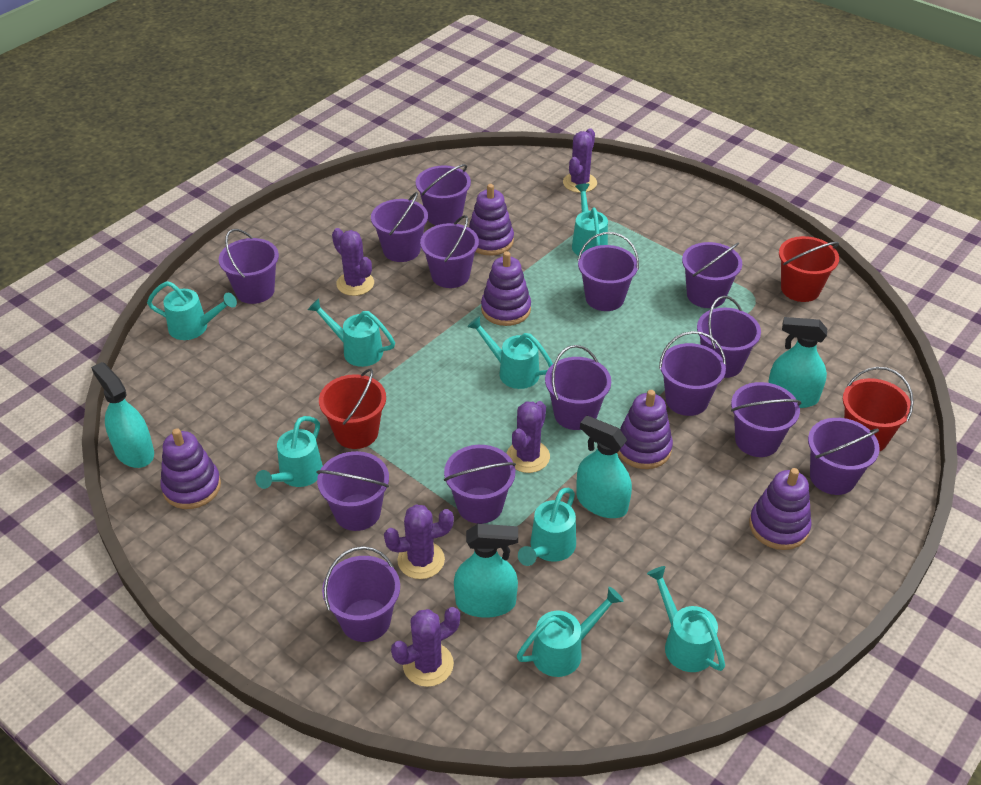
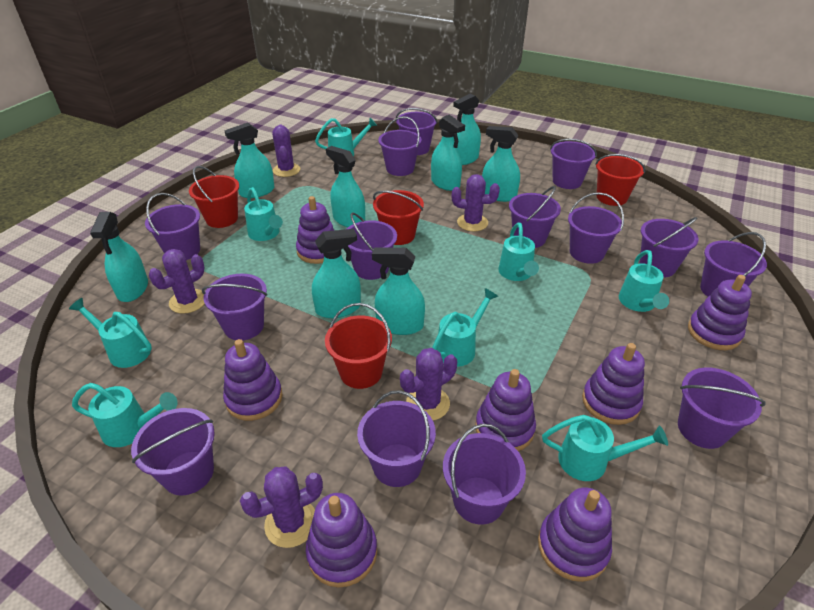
purple stacking toy: [160,428,221,509] [469,184,514,255] [481,251,531,326] [617,390,673,469] [749,468,812,550] = 5 -> [223,339,282,421] [296,196,335,264] [305,493,377,587] [475,369,536,451] [538,487,612,582] [582,343,645,425] [688,275,752,350] = 7
red bucket: [319,368,386,449] [779,236,839,302] [843,367,914,452] = 3 -> [189,166,239,228] [325,303,392,389] [373,190,424,245] [595,154,645,206] = 4
turquoise spray bottle: [91,362,154,468] [454,524,518,618] [576,416,632,518] [768,317,827,408] = 4 -> [90,212,148,302] [224,122,275,198] [312,229,361,318] [326,146,365,227] [372,248,425,335] [431,115,465,191] [453,94,481,165] [482,126,520,202] = 8

